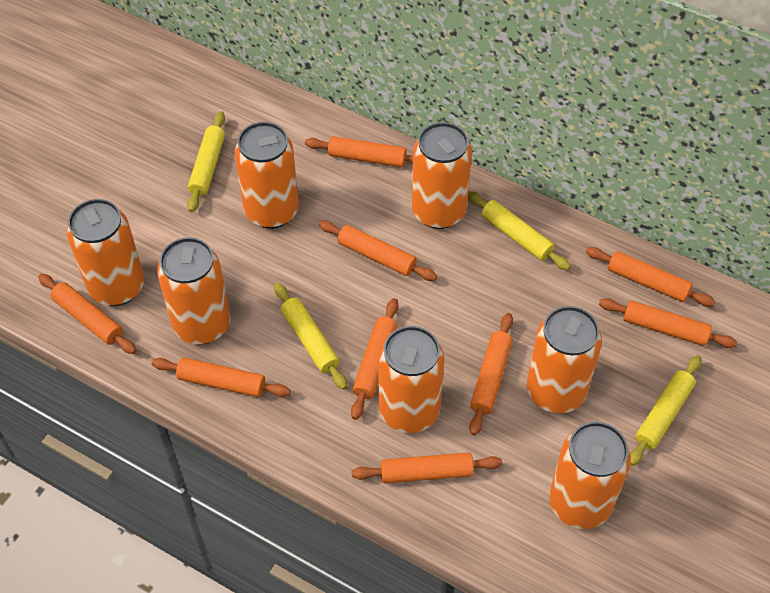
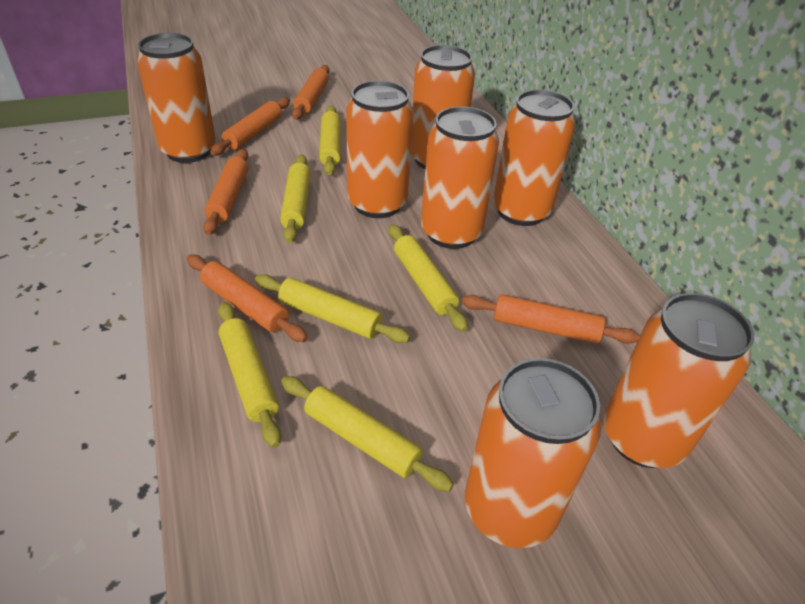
orange rolling pin: [38,274,137,354] [152,357,291,397] [305,136,413,167] [318,220,437,281] [351,298,399,420] [352,453,502,483] [469,313,513,436] [586,247,716,307] [599,298,738,348] = 9 -> [187,254,308,342] [203,149,248,235] [210,97,290,155] [292,65,329,120] [462,294,639,344] = 5
yellow rolling pin: [187,111,225,212] [274,283,347,390] [468,191,571,270] [630,355,702,466] = 4 -> [218,302,282,448] [255,274,410,343] [280,155,311,243] [281,376,454,492] [319,106,341,175] [389,224,468,332] = 6

